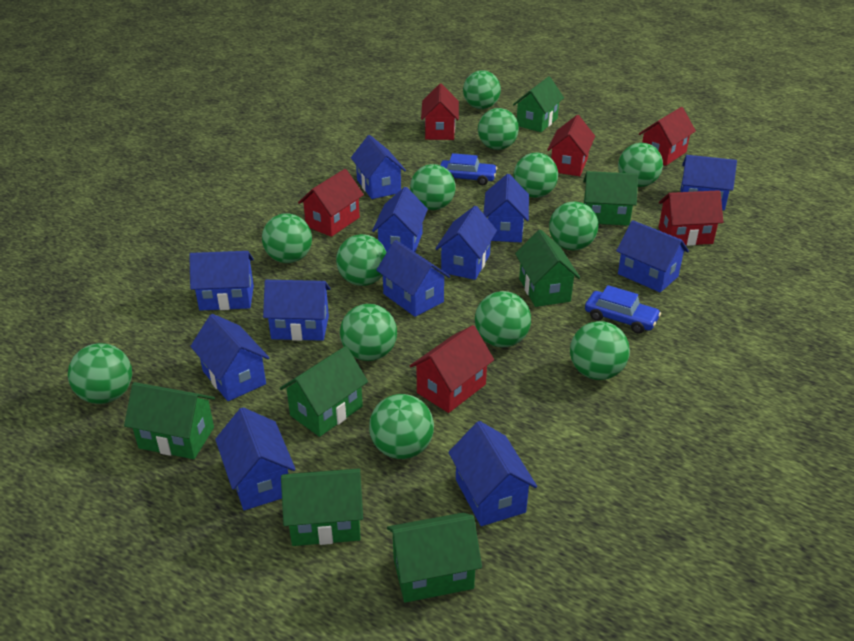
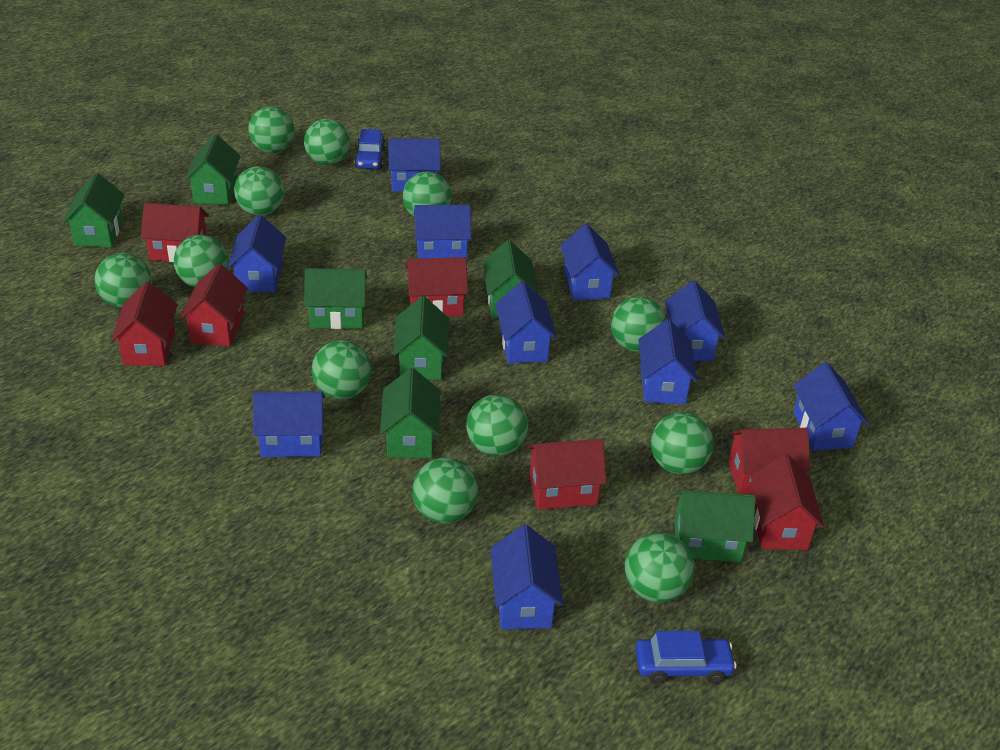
blue house: [189,251,254,311] [190,314,270,401] [215,407,296,510] [263,280,331,341] [351,135,406,199] [372,187,428,252] [376,240,450,317] [435,206,497,280] [448,421,537,526] [483,174,529,242] [616,220,689,292] [680,155,737,210] = 12 -> [227,215,286,293] [253,391,325,457] [388,139,441,192] [414,205,471,260] [491,525,563,629] [495,281,557,364] [560,224,620,300] [638,319,698,404] [665,281,725,361] [793,362,869,451] = 10
green ball: [68,343,132,404] [262,213,312,263] [336,234,387,286] [340,304,397,361] [369,394,434,459] [410,164,456,210] [463,70,501,109] [475,291,531,347] [478,108,519,150] [513,153,558,198] [549,202,598,250] [570,321,630,380] [618,143,663,187] = 13 -> [95,253,152,308] [174,235,229,287] [234,166,284,216] [248,107,295,153] [304,119,350,165] [312,340,371,399] [403,171,452,217] [412,457,478,524] [466,394,528,456] [611,296,666,352] [625,532,694,603] [651,412,713,474] = 12
red house: [298,169,364,237] [410,325,494,413] [421,84,459,140] [547,115,595,176] [639,107,696,166] [659,190,723,246] = 6 -> [111,282,177,366] [141,203,209,262] [180,264,248,347] [406,257,468,316] [527,439,607,510] [728,428,810,494] [750,454,824,550] = 7

